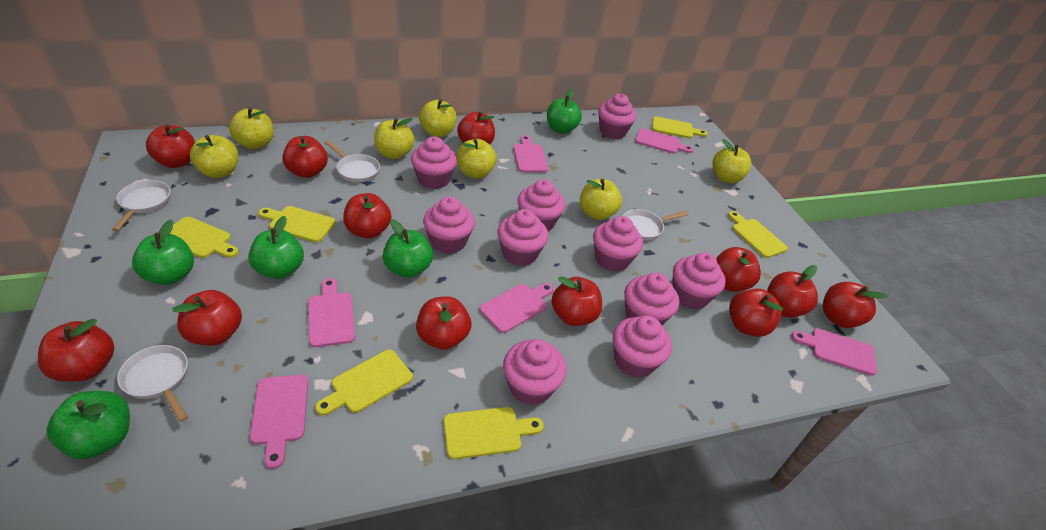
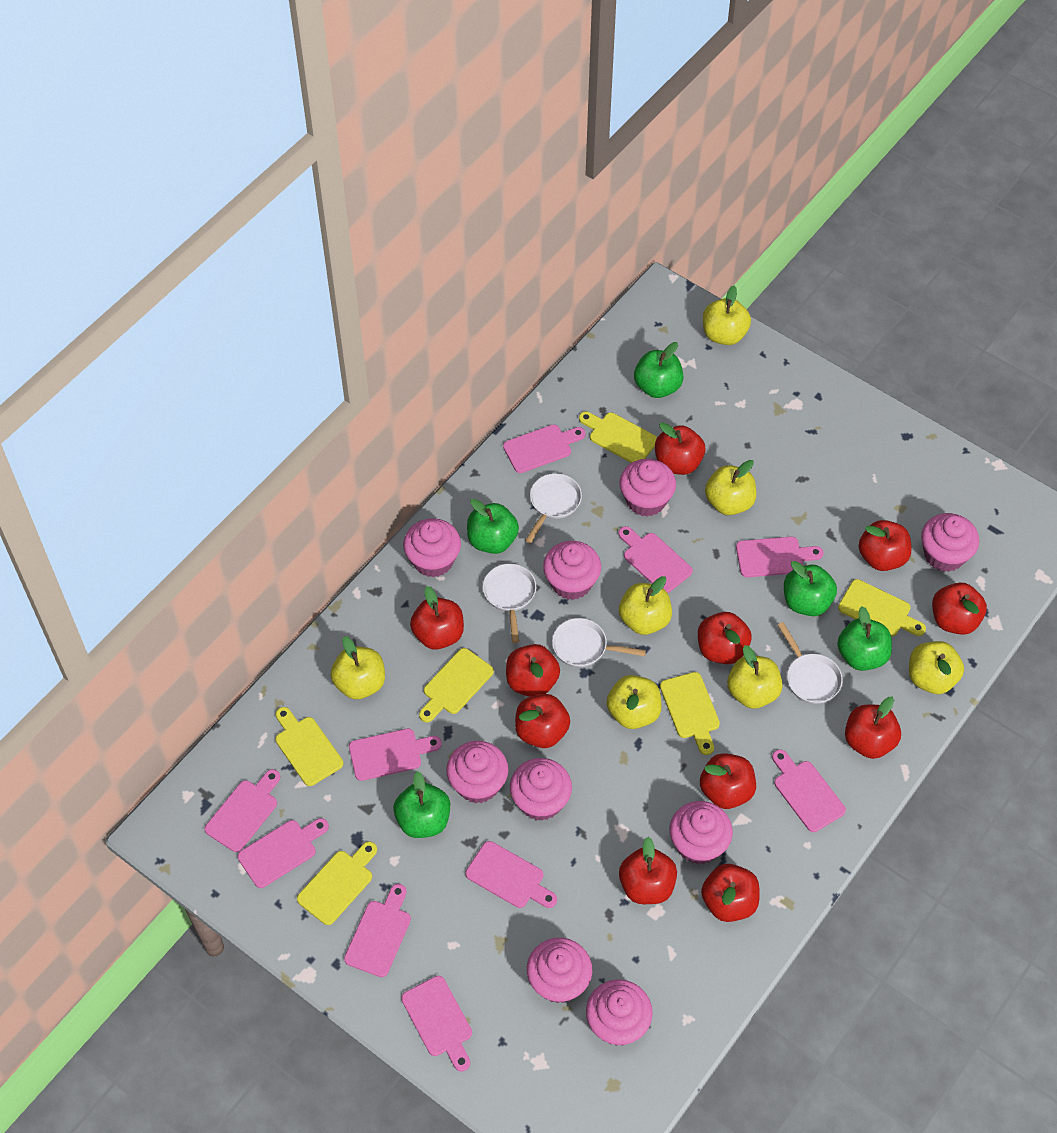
pink cupcake: [411,137,457,189] [423,197,475,254] [497,209,548,266] [503,339,566,405] [518,179,565,231] [593,216,643,272] [598,94,636,139] [613,315,672,378] [624,273,679,325] [672,253,726,310] = 10 -> [403,518,461,577] [446,741,508,803] [510,758,572,821] [527,938,592,1003] [543,541,601,600] [586,979,653,1046] [620,459,676,517] [670,801,733,864] [921,513,979,572] = 9
pink cutting board: [250,375,308,469] [308,278,355,347] [479,283,554,333] [513,135,549,173] [635,128,694,153] [791,328,877,376] = 6 -> [204,769,280,852] [238,818,329,888] [344,884,411,977] [349,729,442,781] [401,976,472,1072] [466,841,557,908] [503,424,586,473] [618,526,693,593] [736,537,823,577] [772,749,846,832] = 10
red apple: [38,319,114,382] [146,124,195,168] [172,290,242,346] [282,136,328,178] [343,193,391,238] [416,297,471,350] [457,111,495,145] [551,276,602,326] [716,247,761,292] [729,288,783,337] [767,265,818,318] [823,282,888,328] = 12 -> [410,586,464,650] [506,644,560,697] [515,694,570,748] [619,837,677,904] [655,422,705,475] [698,612,752,664] [700,753,756,809] [701,864,760,922] [845,697,901,759] [858,520,912,571] [932,583,987,635] = 11

